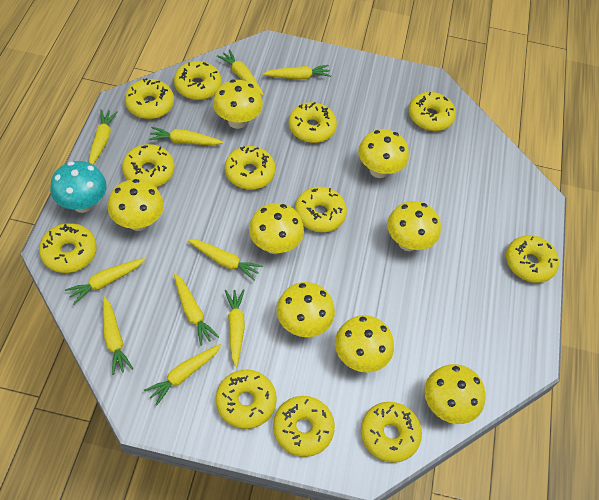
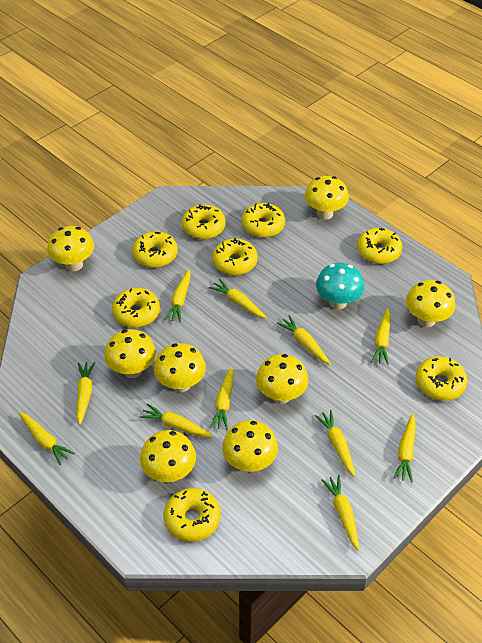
yellow carrot: [65,258,145,305] [89,109,118,165] [103,296,133,375] [144,344,221,405] [149,127,223,145] [174,274,219,346] [187,239,263,281] [217,49,264,95] [225,289,245,367] [263,65,331,80] = 10 -> [19,412,75,465] [77,362,95,425] [139,403,214,438] [164,269,191,322] [209,278,267,319] [209,367,234,430] [277,315,331,365] [315,410,356,477] [321,475,360,551] [371,308,391,365] [393,414,416,483] = 11
yellow donut: [39,223,97,273] [122,144,175,187] [125,78,174,119] [174,61,222,100] [216,370,277,429] [225,146,275,190] [273,396,335,457] [289,102,337,143] [295,187,347,232] [361,402,422,463] [409,92,456,131] [506,235,559,283] = 12 -> [112,288,160,328] [132,231,178,268] [164,488,220,542] [182,204,226,239] [212,238,258,275] [242,203,285,238] [357,228,402,264] [416,356,467,401] = 8

